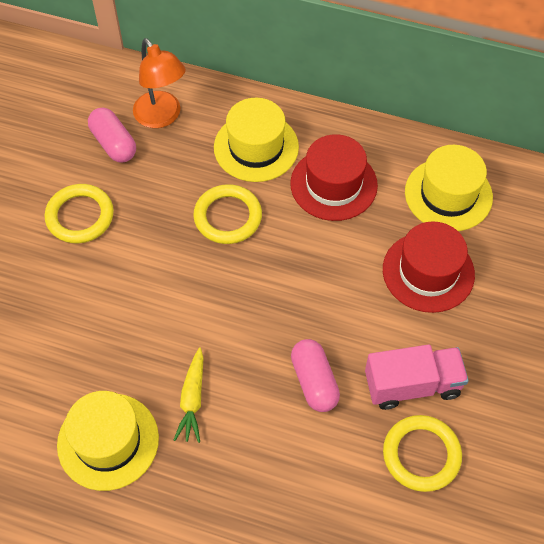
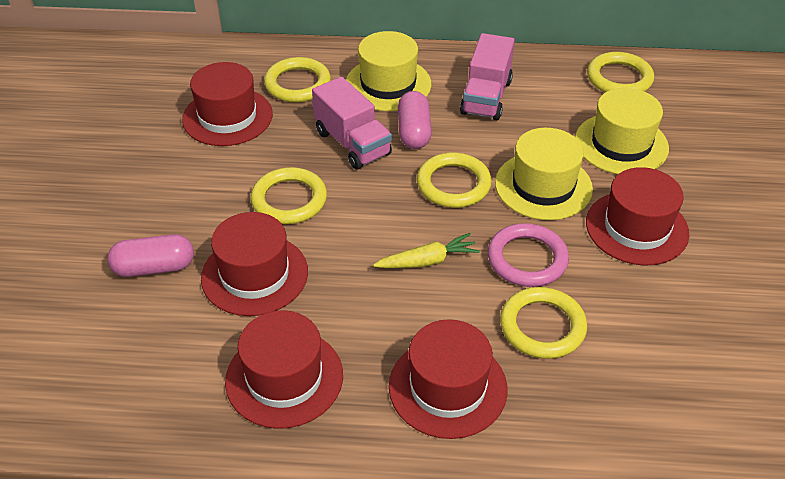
orange lamp: [133,38,186,128] = 1 -> none = 0
pink ring: none = 0 -> [488,223,569,287] = 1
pink truck: [365,344,469,410] = 1 -> [312,77,392,169] [460,33,515,120] = 2
red hat: [290,134,378,221] [383,221,475,313] = 2 -> [182,62,273,146] [201,212,308,316] [225,310,343,429] [389,319,507,439] [586,167,689,265] = 5
yellow ring: [45,184,114,243] [193,184,262,244] [383,415,462,492] = 3 -> [251,167,327,224] [264,57,331,102] [417,153,492,208] [500,287,587,359] [587,52,654,93] = 5

